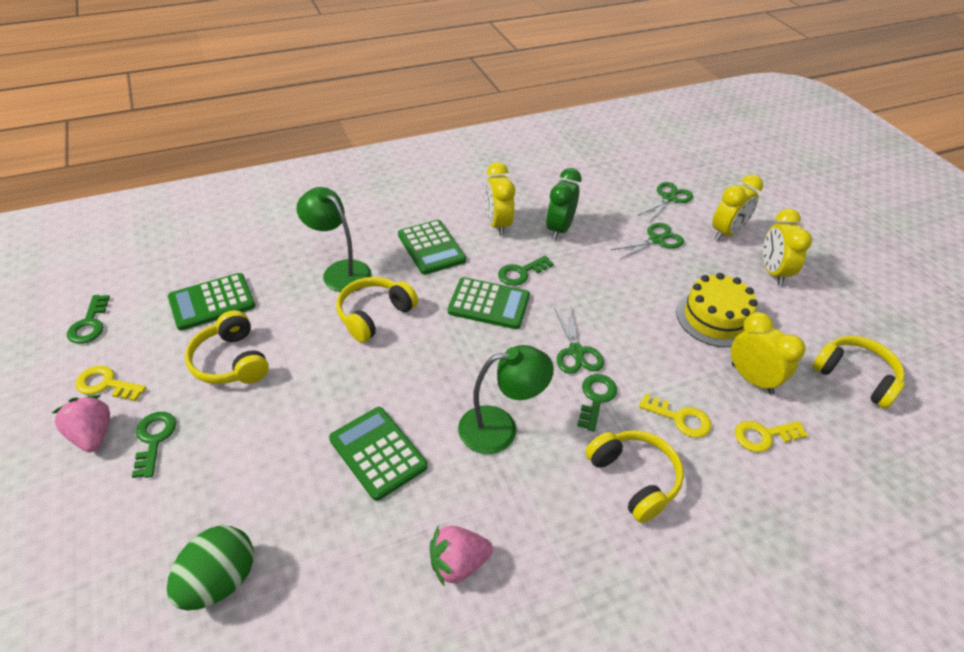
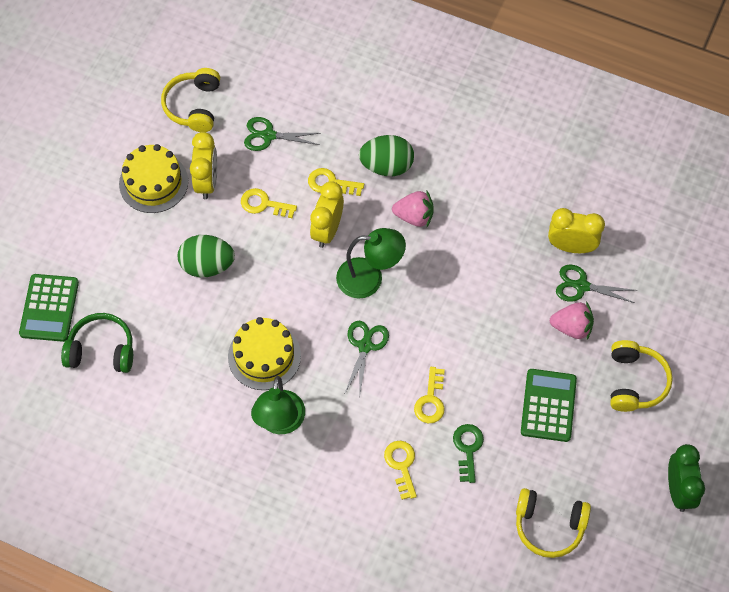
green calculator: [168,273,255,331] [329,407,428,501] [398,220,466,275] [448,277,530,329] = 4 -> [19,274,79,342] [521,369,577,442] = 2
green egg: [167,526,254,611] = 1 -> [178,235,235,277] [359,135,414,176] = 2
green headphones: none = 0 -> [61,313,133,373] = 1
green key: [67,295,110,344] [132,412,176,478] [498,256,554,286] [577,374,617,432] = 4 -> [453,424,484,483] = 1
yellow cake: [676,273,758,347] = 1 -> [119,144,188,213] [228,317,301,390] = 2
yellow clock: [485,162,515,236] [712,174,763,241] [731,312,806,395] [763,209,812,286] = 4 -> [190,132,217,199] [310,181,344,248] [548,208,605,253] = 3
yellow headphones: [185,310,269,384] [336,277,418,343] [585,430,684,523] [812,336,905,409] = 4 -> [161,68,220,132] [516,488,591,558] [610,340,673,412] = 3
yellow key: [75,366,146,401] [639,394,711,438] [735,421,808,452] = 3 -> [241,188,297,218] [308,168,364,196] [384,441,417,500] [414,367,445,423] = 4

